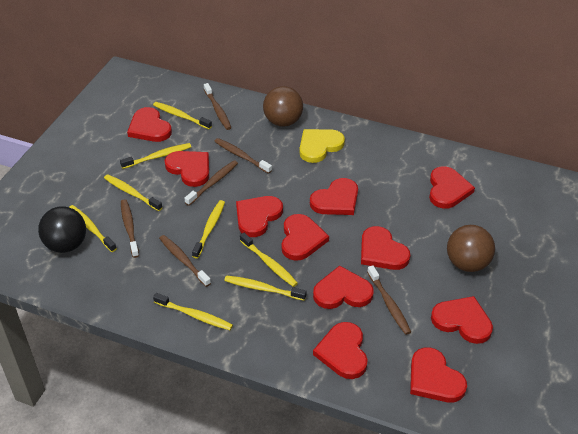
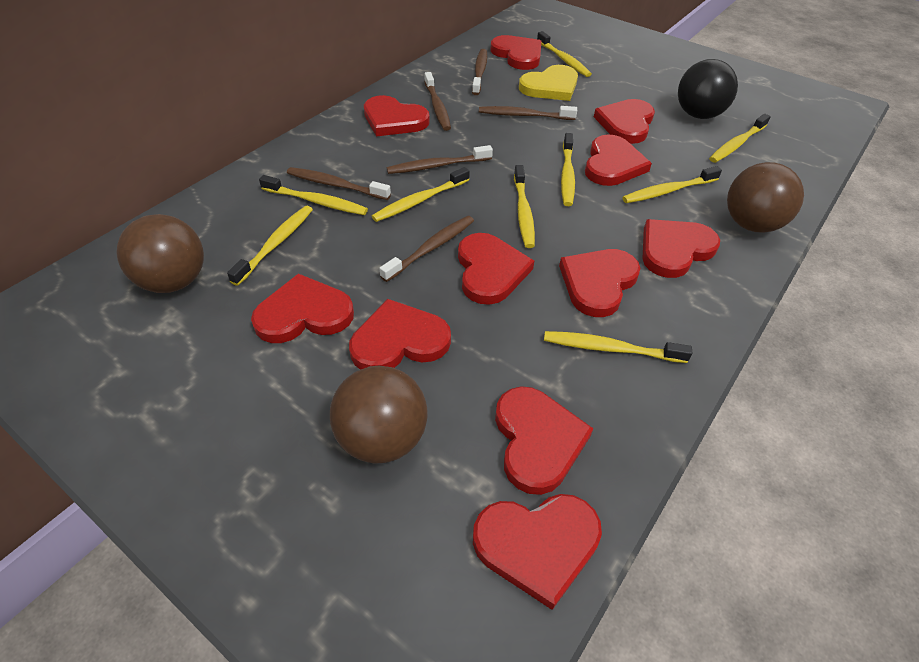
brown ball: [263,86,303,127] [447,225,495,272] = 2 -> [116,214,204,293] [330,366,428,464] [727,162,804,233] = 3
yellow toothbrush: [69,205,117,252] [104,174,163,211] [120,143,191,169] [153,102,212,129] [153,293,233,330] [192,200,225,259] [224,275,306,301] [240,233,298,287] = 8 -> [227,206,313,286] [259,175,368,215] [372,167,470,222] [514,165,535,248] [537,31,592,77] [544,331,692,363] [561,133,575,206] [622,166,722,203] [709,114,771,163] = 9

